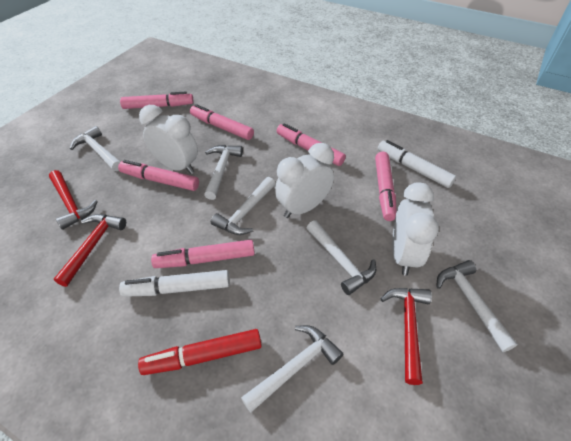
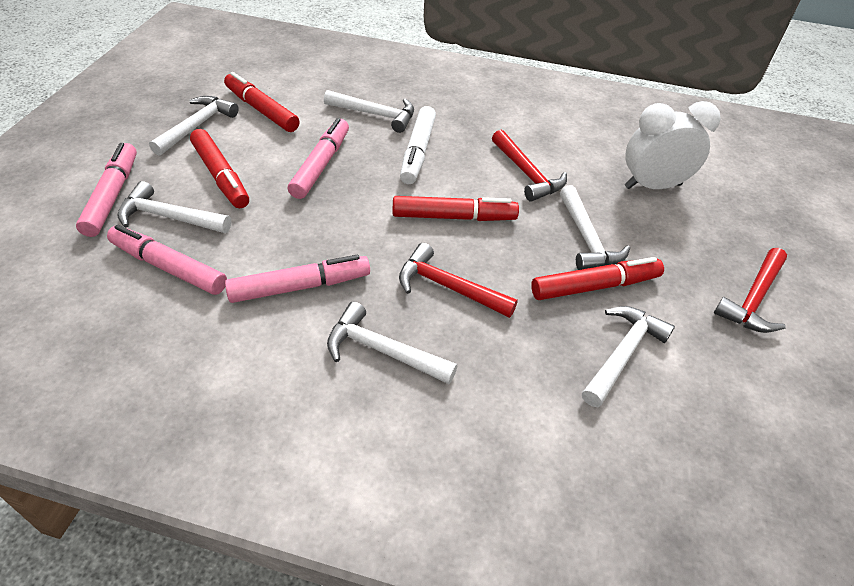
pink marker: [118,160,199,191] [120,92,193,109] [151,240,255,268] [190,104,254,140] [277,123,346,166] [375,152,397,221] = 6 -> [76,143,137,237] [107,225,227,295] [225,255,370,303] [288,118,349,199] = 4
red marker: [138,329,262,375] = 1 -> [190,129,249,208] [224,72,300,132] [393,196,519,221] [531,257,664,300] = 4
white clock: [139,105,198,174] [275,143,334,218] [392,182,439,276] = 3 -> [625,101,721,189] = 1
white marker: [119,270,230,297] [378,140,456,188] = 2 -> [400,106,436,184] = 1

